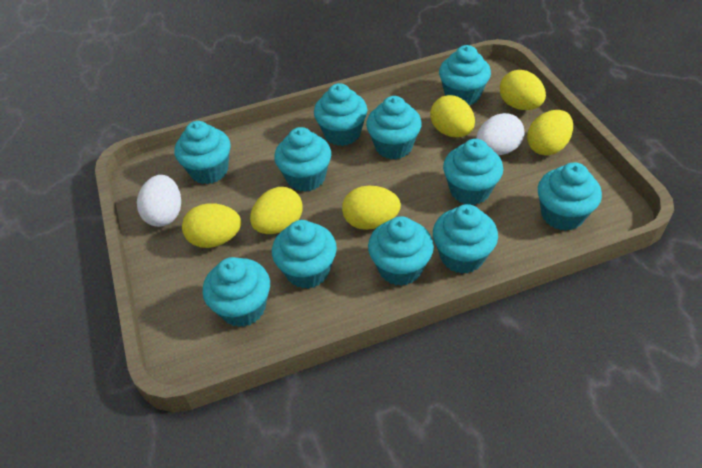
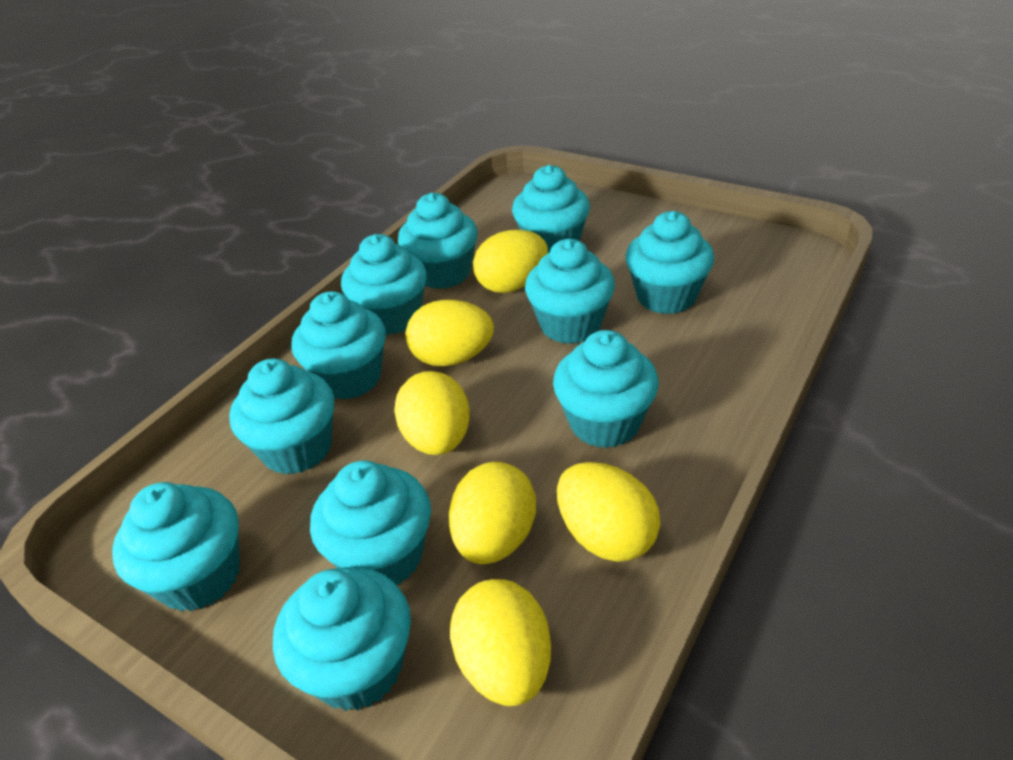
white egg: [137,175,181,227] [476,113,524,155] = 2 -> none = 0

